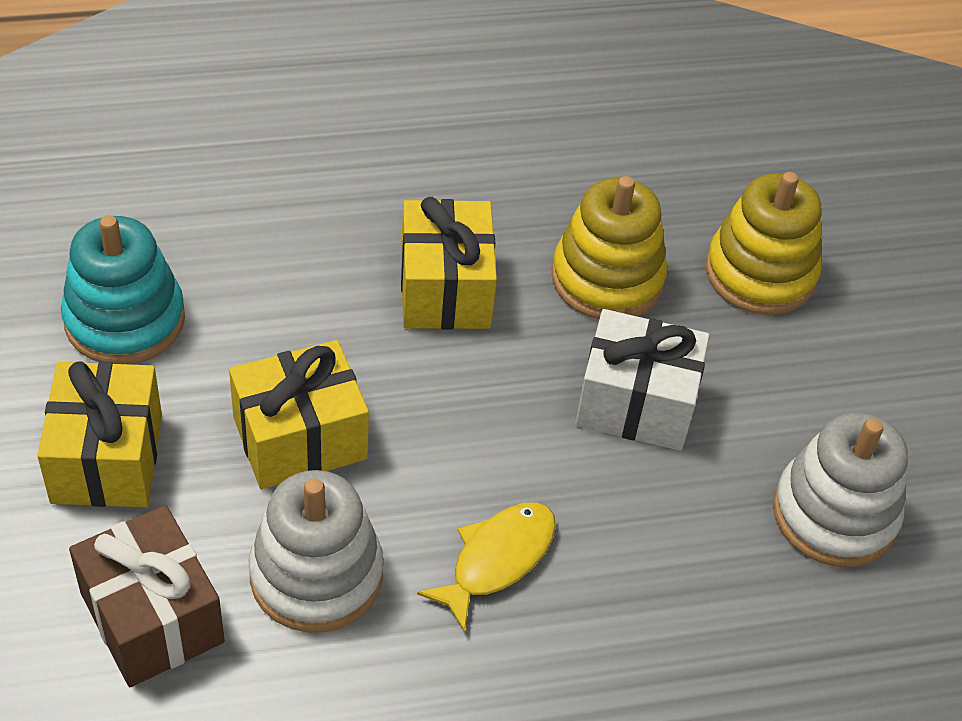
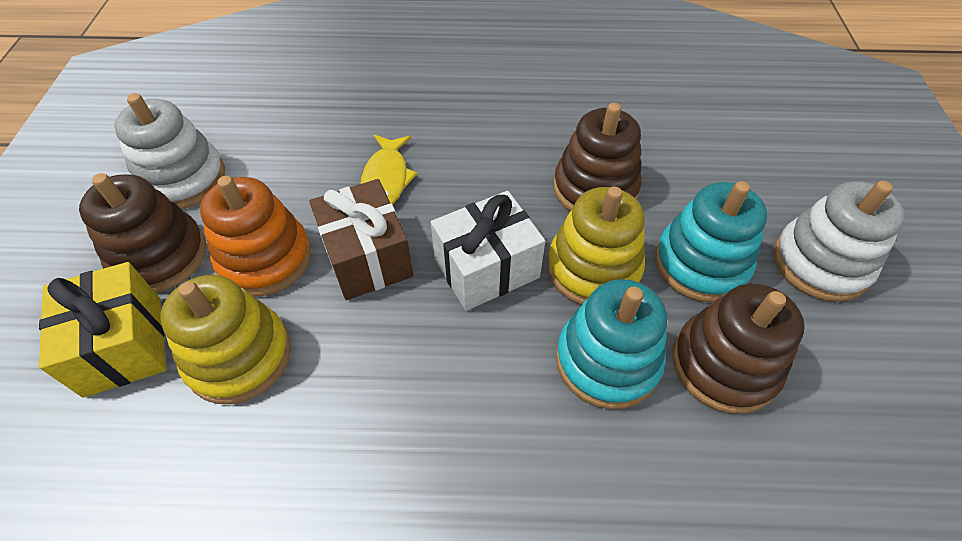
brown stacking toy: none = 0 -> [79,173,207,293] [553,103,642,211] [672,283,805,414] = 3
orange stacking toy: none = 0 -> [200,176,311,297] = 1
turquoise stacking toy: [61,215,185,364] = 1 -> [556,279,667,409] [655,181,767,302] = 2
yellow gift: [37,361,162,507] [229,340,369,489] [401,197,497,329] = 3 -> [39,262,166,398] = 1

